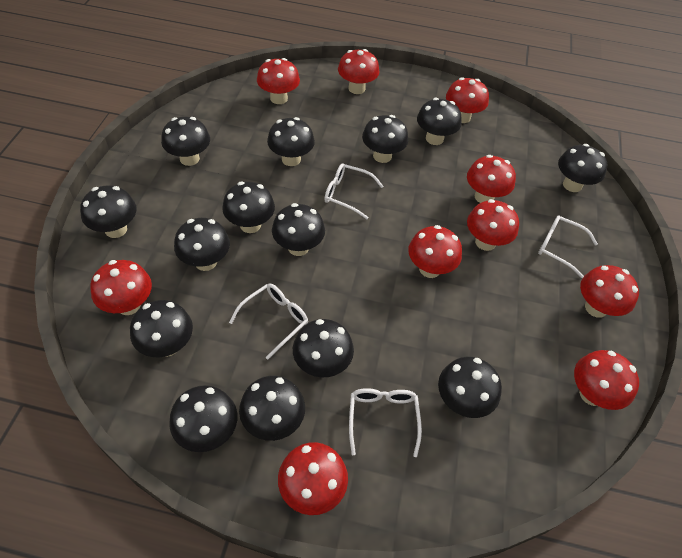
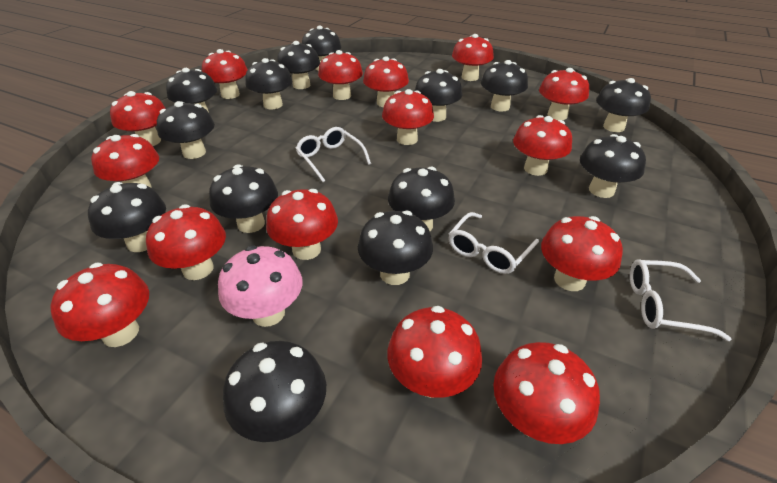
pink mushroom: none = 0 -> [218,246,302,327] = 1
red mushroom: [90,260,152,315] [257,58,300,104] [278,442,348,515] [338,49,379,94] [408,225,462,278] [446,77,489,123] [467,155,516,203] [467,199,519,251] [574,350,639,410] [580,265,639,318] = 10 -> [50,263,149,347] [91,134,159,188] [110,91,166,146] [146,204,226,280] [202,49,248,99] [266,189,338,260] [318,50,363,100] [363,56,409,107] [382,89,434,145] [387,306,482,398] [452,34,494,81] [493,342,600,444] [513,115,572,176] [539,68,589,120] [541,216,623,291] = 15
white glasses: [229,283,308,359] [324,164,383,219] [349,388,422,457] [538,215,598,278] = 4 -> [295,127,371,182] [449,212,539,274] [630,259,731,341] = 3

